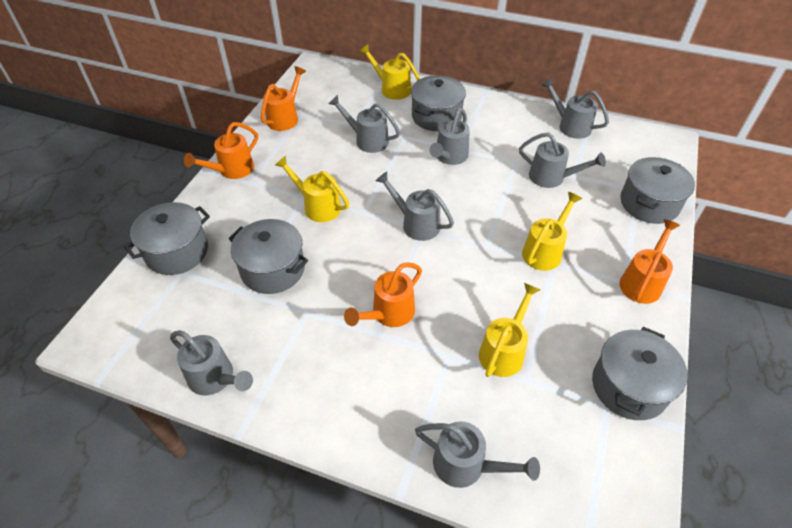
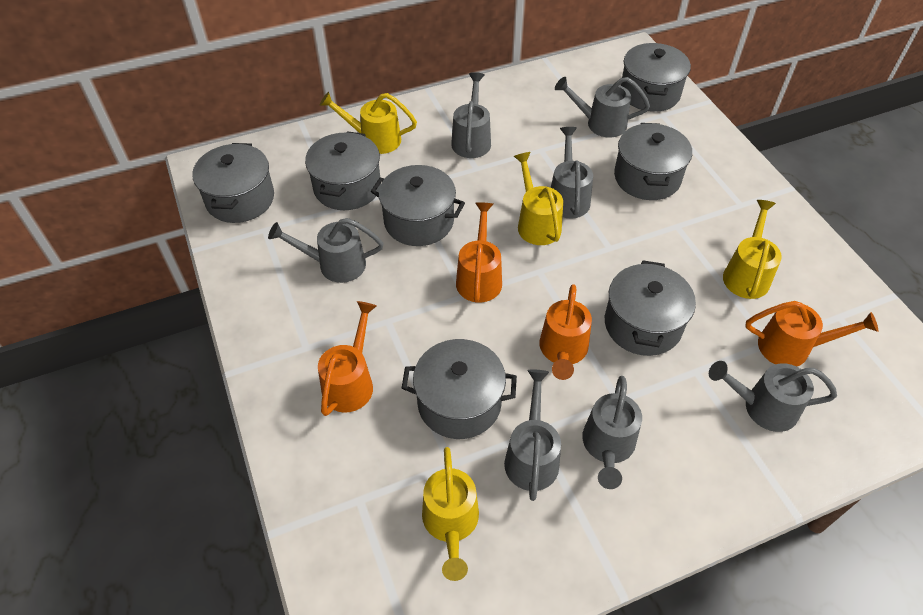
grey pot: [124,202,210,275] [228,219,308,294] [411,75,466,131] [592,327,688,420] [620,157,695,224] = 5 -> [192,143,274,223] [305,131,381,210] [371,165,465,246] [402,339,517,439] [605,260,696,356] [614,123,692,200] [620,43,691,112] = 7

